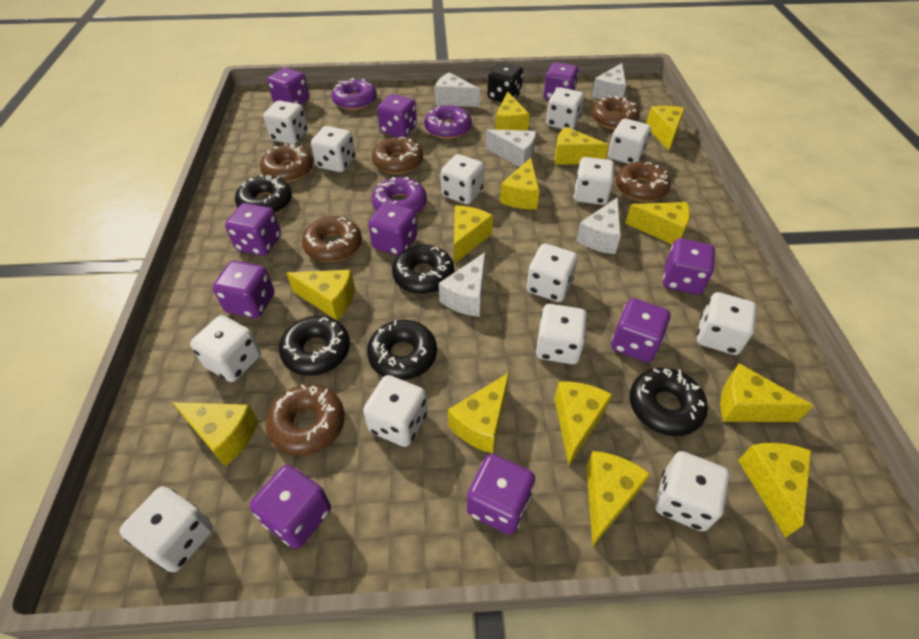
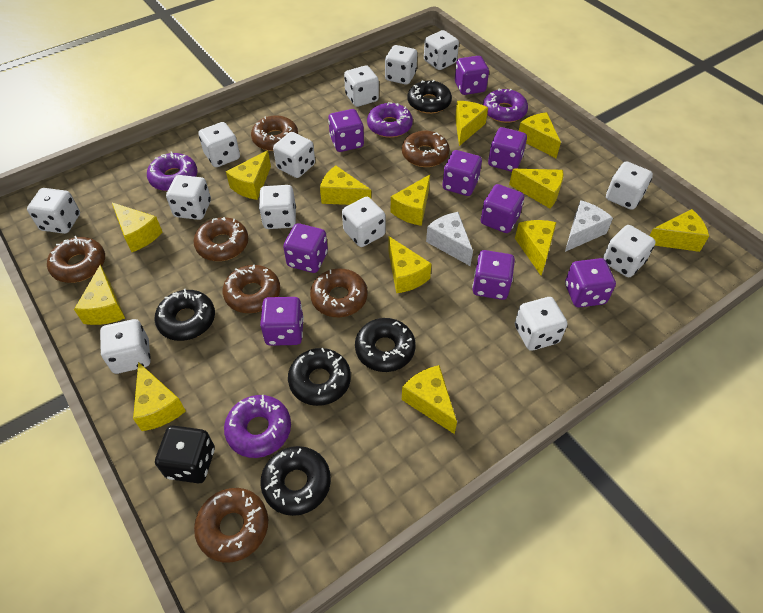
brown donut: [260,143,313,183] [266,384,345,456] [302,216,362,262] [372,137,423,174] [592,96,640,130] [615,162,671,202] = 6 -> [47,236,105,283] [194,217,248,261] [194,488,268,563] [223,265,280,313] [251,115,298,151] [310,268,368,317] [402,131,450,167] = 7
purple dice: [213,261,275,318] [225,203,281,256] [250,465,331,549] [267,68,309,105] [368,202,418,256] [377,94,417,137] [467,454,535,535] [544,62,579,100] [611,298,670,363] [663,238,715,295] = 10 -> [260,297,304,346] [283,223,328,273] [328,109,364,152] [442,150,482,196] [455,56,489,95] [472,250,515,300] [481,184,524,233] [488,127,527,172] [565,258,616,308] = 9
purple donut: [331,78,377,110] [372,177,427,213] [424,105,472,139] = 3 -> [147,151,197,191] [224,395,291,458] [367,102,413,138] [483,88,528,123] = 4
white cheese: [435,73,480,107] [439,252,485,317] [485,129,536,167] [576,197,621,254] [592,63,626,99] = 5 -> [426,212,473,266] [565,200,613,252] = 2

